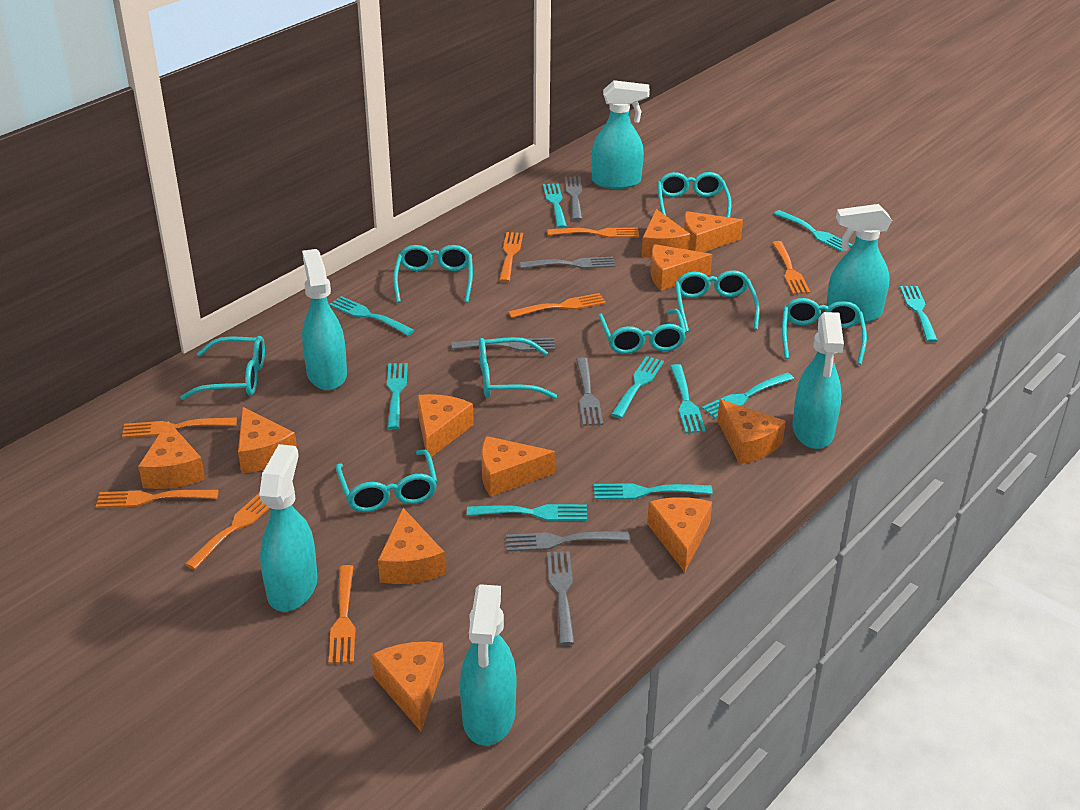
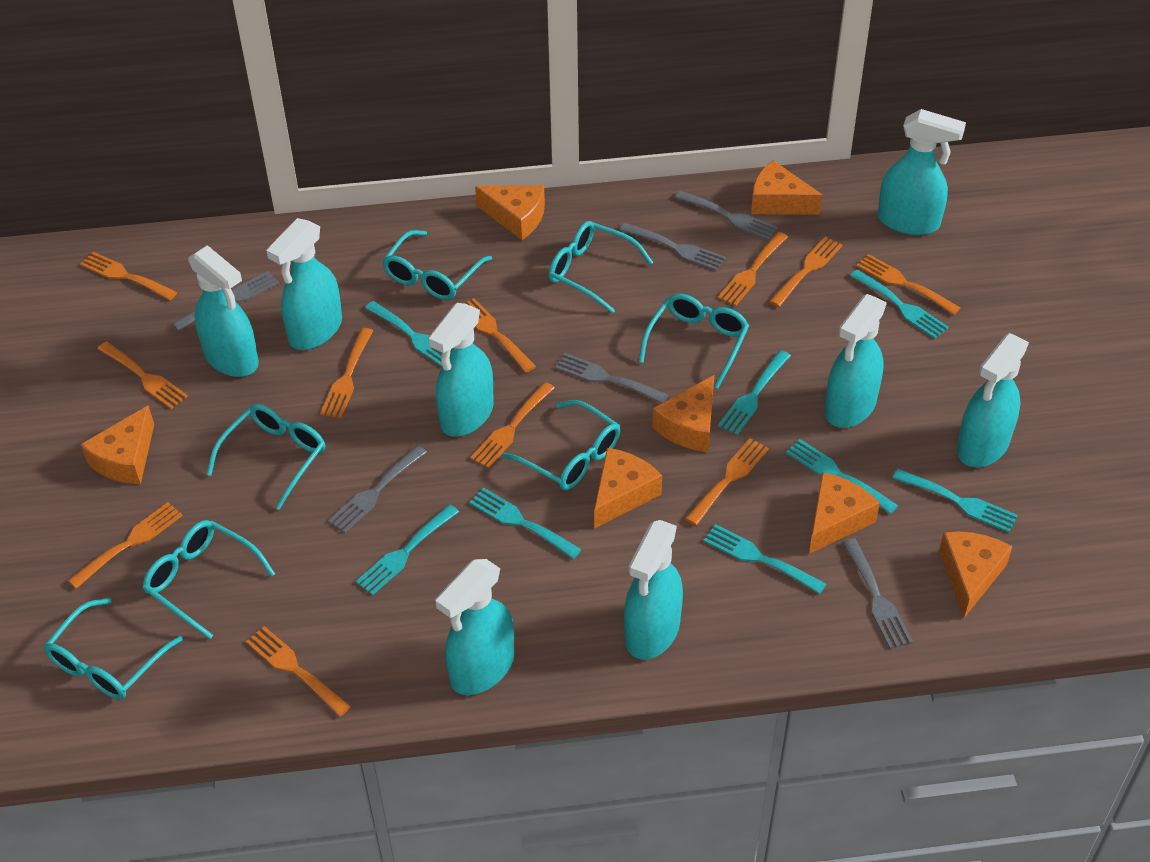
orange cheese: [138,421,205,489] [238,407,297,473] [371,642,444,731] [378,508,445,584] [417,394,474,457] [481,436,555,497] [641,209,691,258] [647,497,712,572] [651,244,713,290] [684,211,743,252] [717,399,786,464] = 11 -> [80,405,154,484] [475,185,545,240] [594,448,662,529] [652,375,714,452] [751,160,822,214] [809,472,880,554] [939,531,1013,618] = 7
orange fork: [96,490,219,508] [122,418,237,438] [185,493,269,570] [329,565,356,664] [499,232,523,282] [508,293,606,318] [547,228,639,238] [772,241,810,294] = 8 -> [68,502,183,589] [80,252,177,300] [97,341,188,409] [246,626,351,717] [320,328,373,418] [464,298,536,373] [470,382,555,468] [685,438,769,526] [718,232,788,306] [769,237,842,307] [856,254,960,315] = 11
turquoise fork: [329,296,414,336] [387,363,408,430] [467,504,587,521] [543,183,567,228] [594,483,713,500] [611,356,664,418] [670,364,706,433] [702,373,794,419] [774,210,852,252] [900,286,938,342] = 10 -> [356,504,459,595] [365,301,442,367] [469,488,582,559] [703,524,826,594] [718,350,791,435] [786,439,898,514] [850,269,949,339] [893,469,1018,532] = 8
turquoise glasses: [180,336,265,400] [336,449,437,512] [393,245,473,303] [479,337,557,399] [598,309,687,354] [657,172,732,217] [675,270,760,332] [782,298,867,365] = 8 -> [44,598,183,700] [142,520,275,639] [206,404,325,510] [382,230,492,300] [502,400,620,490] [549,221,654,313] [638,294,749,389] = 7
turquoise spray bottle: [259,444,317,611] [302,249,347,390] [460,584,516,746] [591,80,650,189] [792,312,844,449] [826,204,892,324] = 6 -> [188,245,259,377] [266,218,342,350] [428,303,494,437] [436,559,514,695] [624,520,683,660] [825,294,887,428] [878,109,966,235] [957,333,1029,467] = 8

